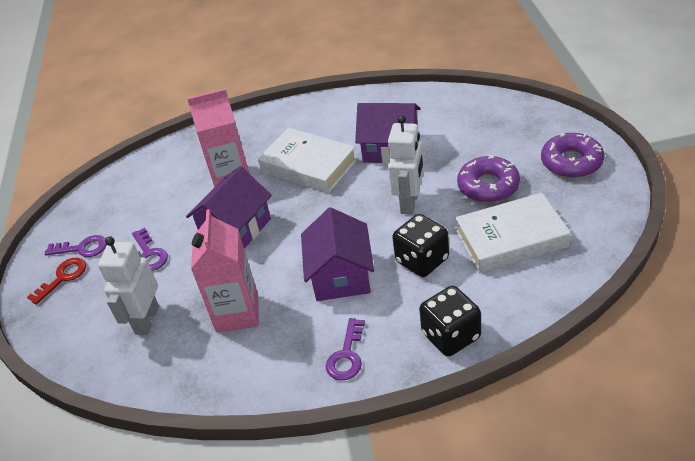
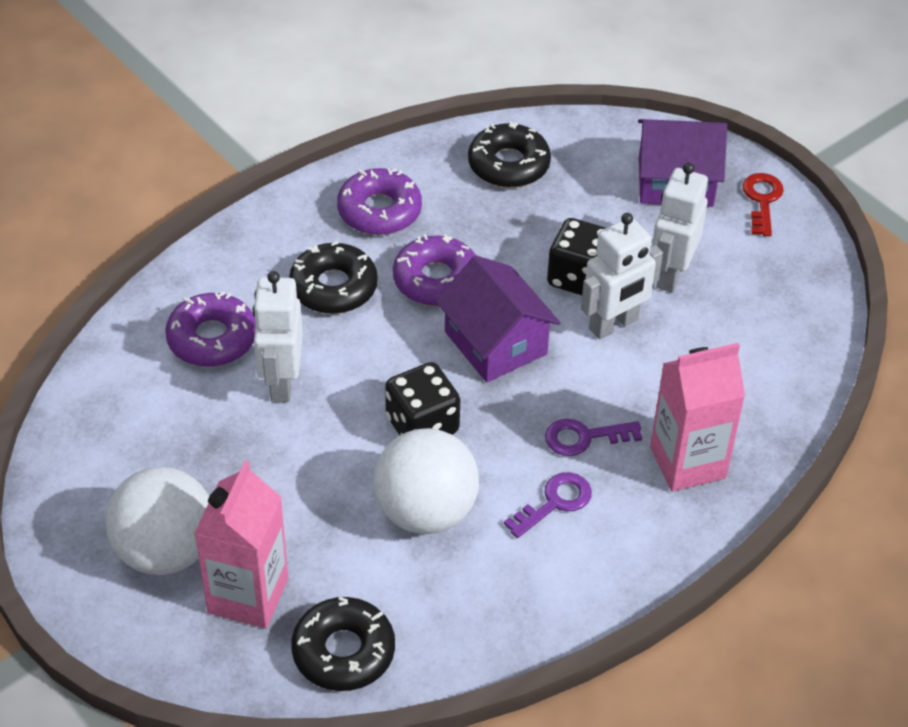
black donut: none = 0 -> [289,241,378,314] [291,597,395,691] [468,121,551,188] = 3
purple donut: [457,155,520,203] [541,133,604,178] = 2 -> [165,292,256,367] [337,168,422,235] [393,234,476,306] = 3
purple house: [186,166,272,249] [301,207,374,301] [355,103,421,164] = 3 -> [435,255,560,382] [638,119,727,207] = 2
purple key: [44,235,107,257] [132,228,168,271] [325,318,365,380] = 3 -> [504,472,592,538] [545,418,642,456] = 2
white ball: none = 0 -> [105,467,209,575] [374,428,479,534] = 2
white book: [258,128,357,193] [455,193,571,273] = 2 -> none = 0
white robot: [98,236,159,335] [388,115,424,215] = 2 -> [253,271,303,402] [581,213,663,339] [652,163,708,293] = 3

